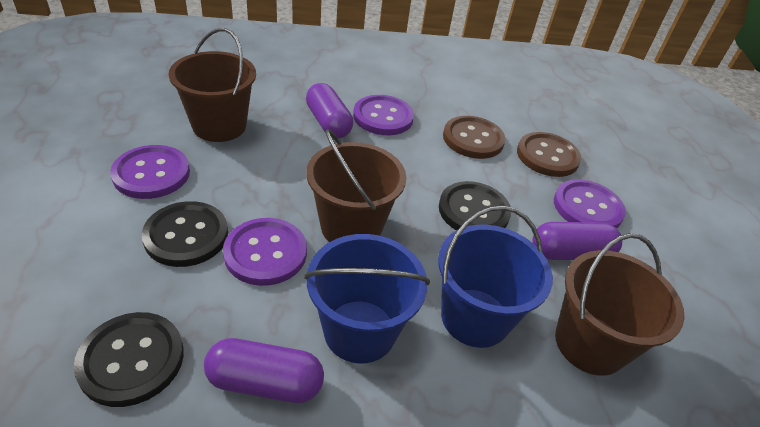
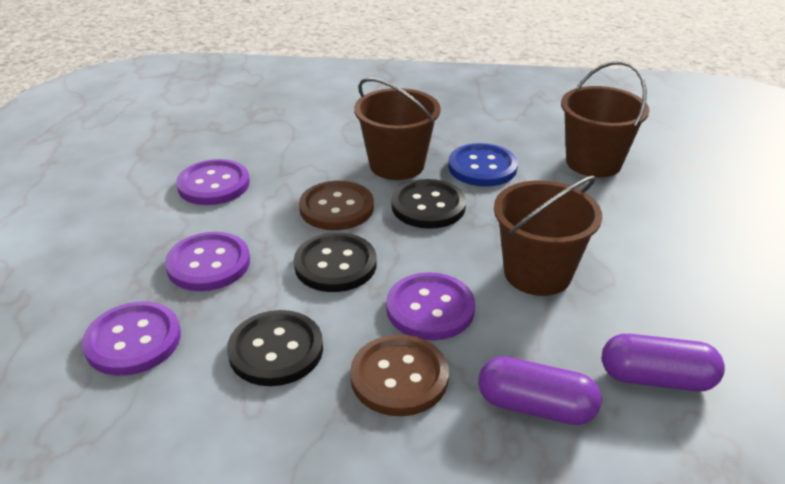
blue bucket: [304,234,430,364] [438,206,553,348] = 2 -> none = 0
blue button: none = 0 -> [448,143,518,187] = 1
purple capsule: [204,338,324,403] [306,83,353,138] [533,222,622,260] = 3 -> [478,356,602,425] [602,334,725,391] = 2

